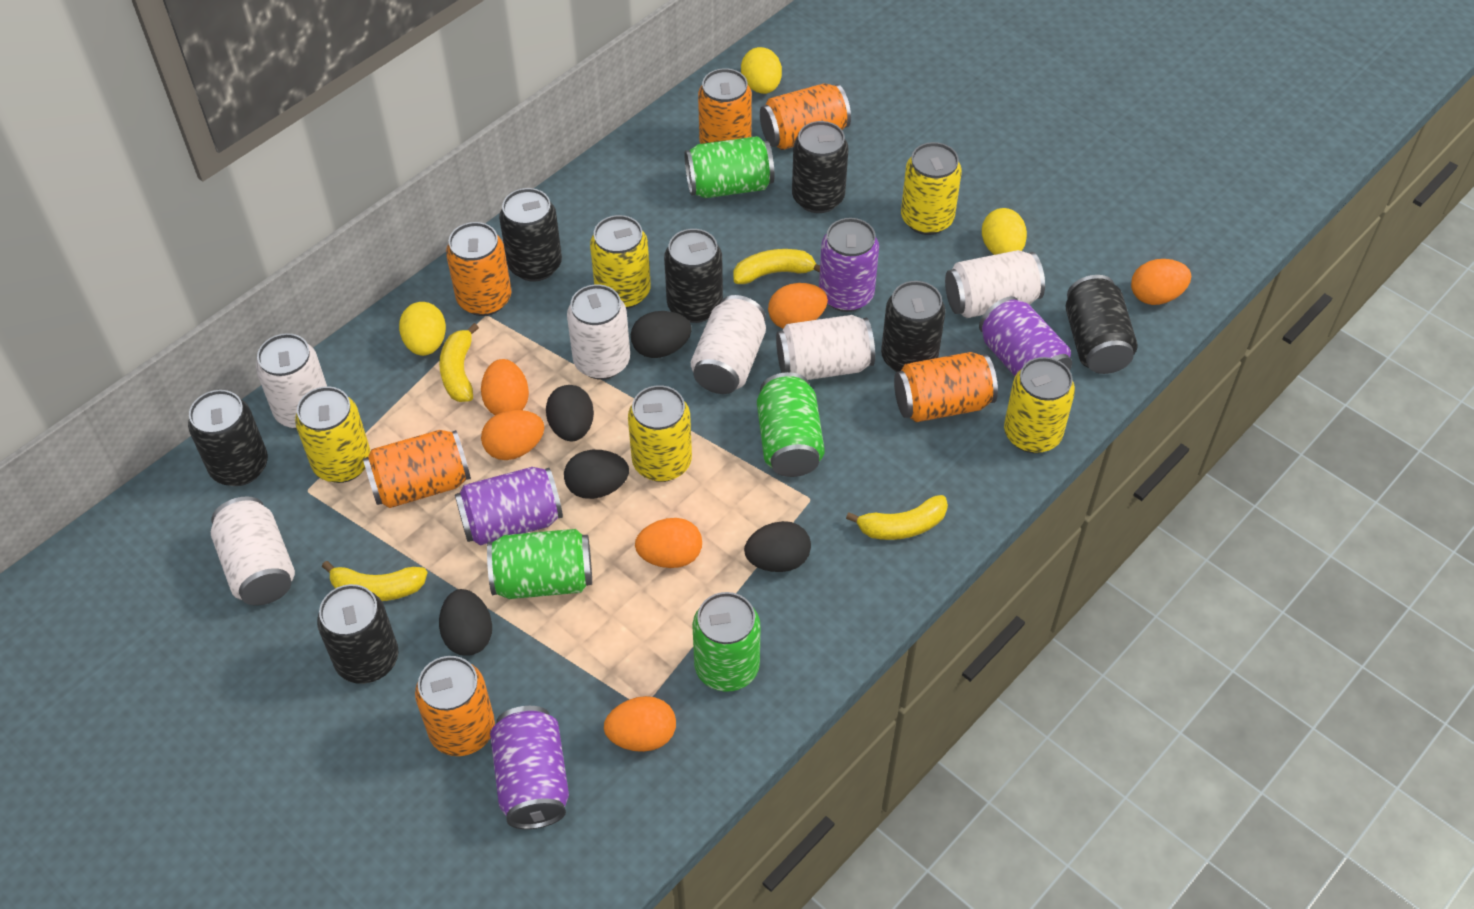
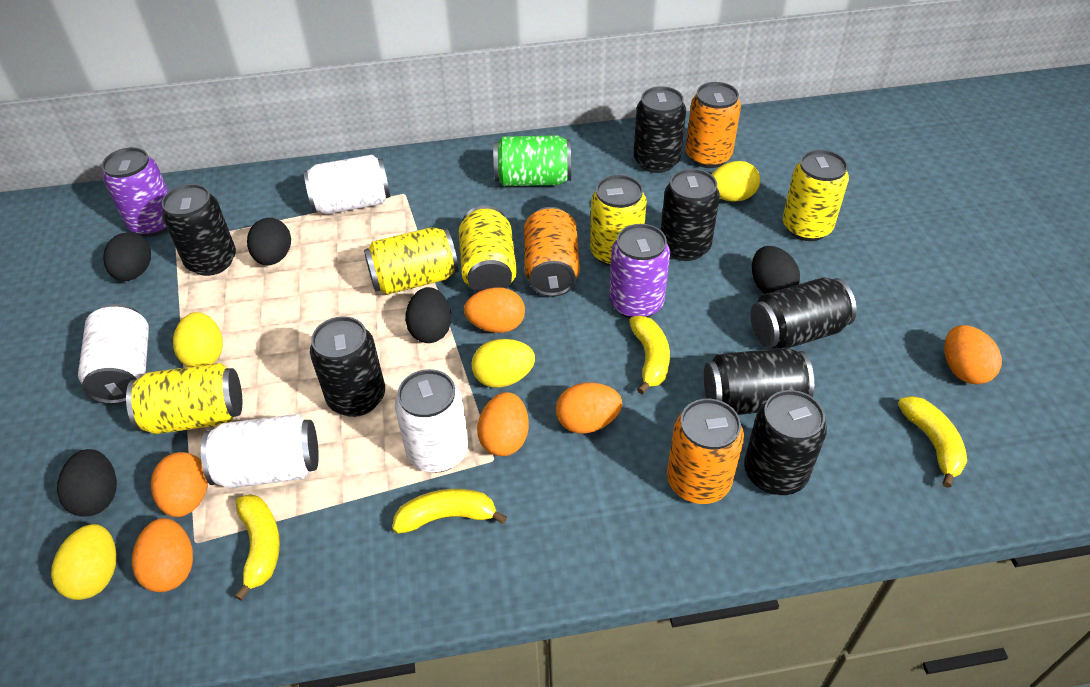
green can: [487,529,592,599] [685,136,774,198] [692,592,761,692] [757,372,825,477] = 4 -> [493,135,571,186] = 1
orange can: [363,430,471,508] [415,656,495,756] [446,222,511,316] [698,68,752,144] [760,83,851,150] [894,352,998,422] = 6 -> [524,207,580,297] [667,399,744,504] [686,82,741,168] = 3
purple can: [455,467,563,546] [490,706,569,829] [819,218,879,312] [979,296,1072,376] = 4 -> [102,147,169,237] [609,224,670,318] = 2
white can: [211,496,295,605] [256,333,327,429] [567,284,630,379] [691,295,766,394] [776,315,875,380] [945,250,1045,318] = 6 -> [78,304,149,404] [201,414,319,489] [304,155,390,214] [395,369,469,473] = 4
yellow egg: [399,302,446,356] [741,47,782,94] [982,208,1027,255] = 3 -> [51,524,117,600] [173,312,223,367] [472,339,535,388] [712,161,760,202] = 4

